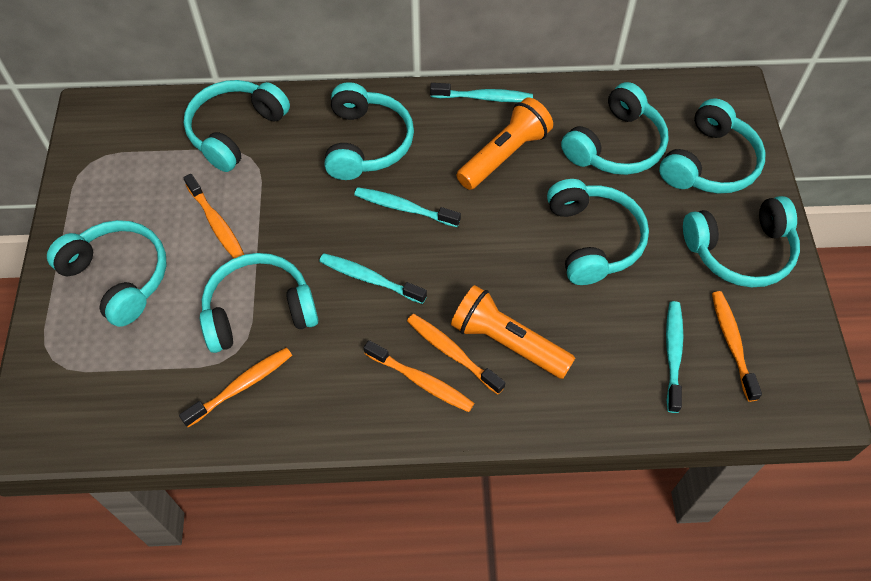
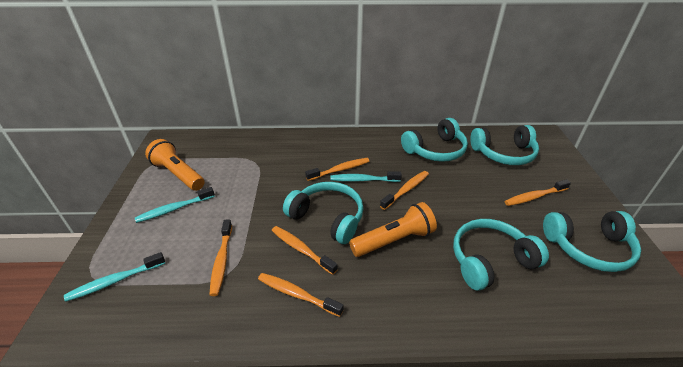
orange toothbrush: [179,348,292,427] [183,174,244,258] [364,340,474,412] [407,314,505,394] [712,291,762,402] = 5 -> [210,219,232,296] [258,273,343,317] [272,226,338,275] [305,158,370,181] [380,171,429,210] [504,179,571,206] = 6
turquoise headphones: [47,220,167,327] [184,80,290,172] [200,253,318,353] [324,82,414,180] [547,179,649,285] [561,82,669,175] [659,98,766,193] [683,196,800,287] = 8 -> [283,182,363,244] [401,118,468,162] [453,219,549,291] [470,125,539,165] [543,211,641,272] = 5
turquoise toothbrush: [319,253,427,304] [354,187,461,227] [430,83,533,102] [666,301,683,413] = 4 -> [64,252,165,302] [135,187,215,223] [330,171,402,182] = 3

